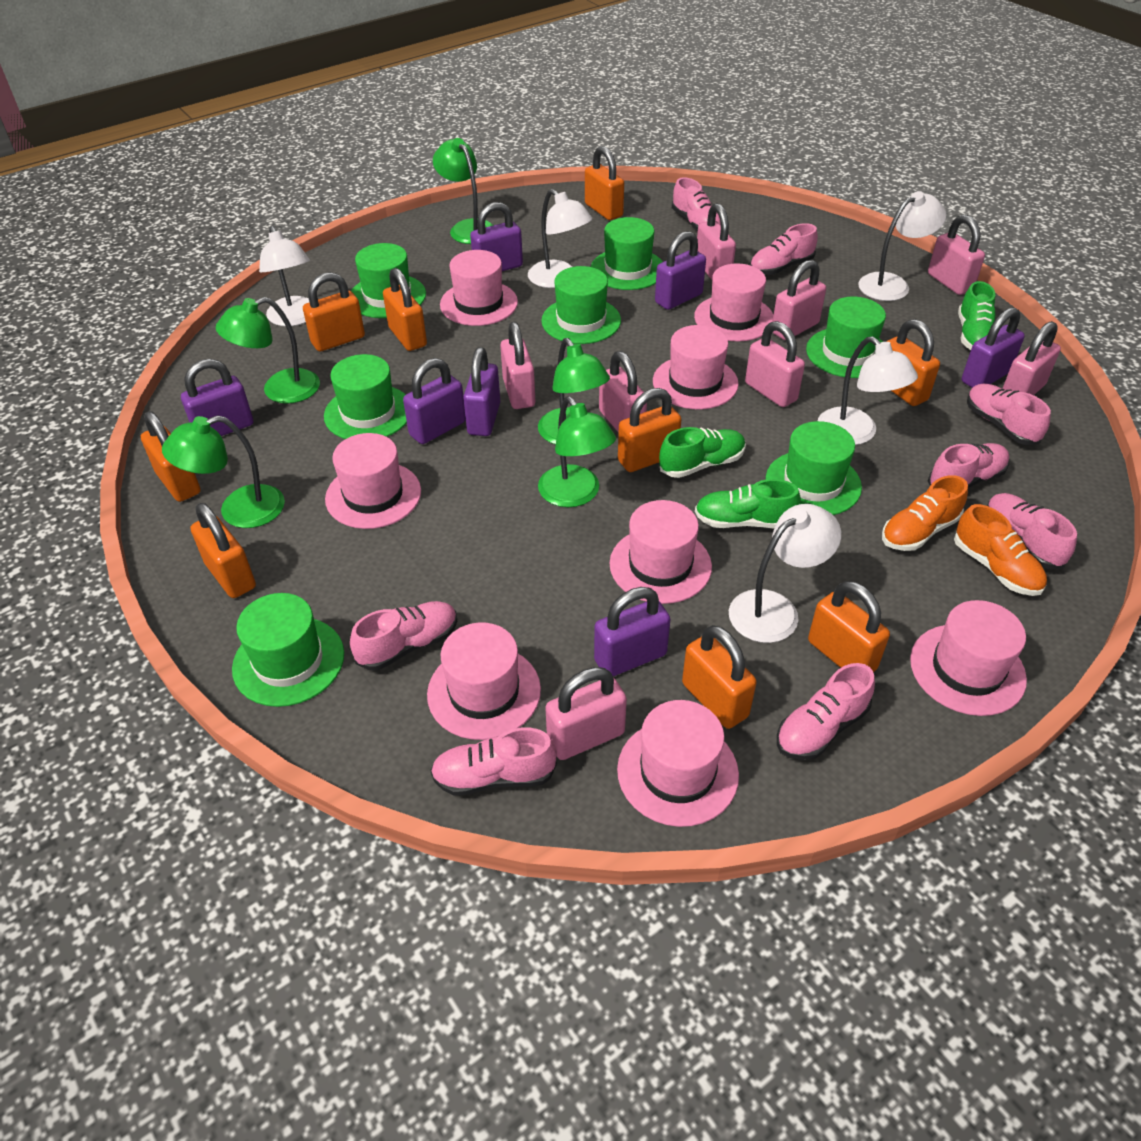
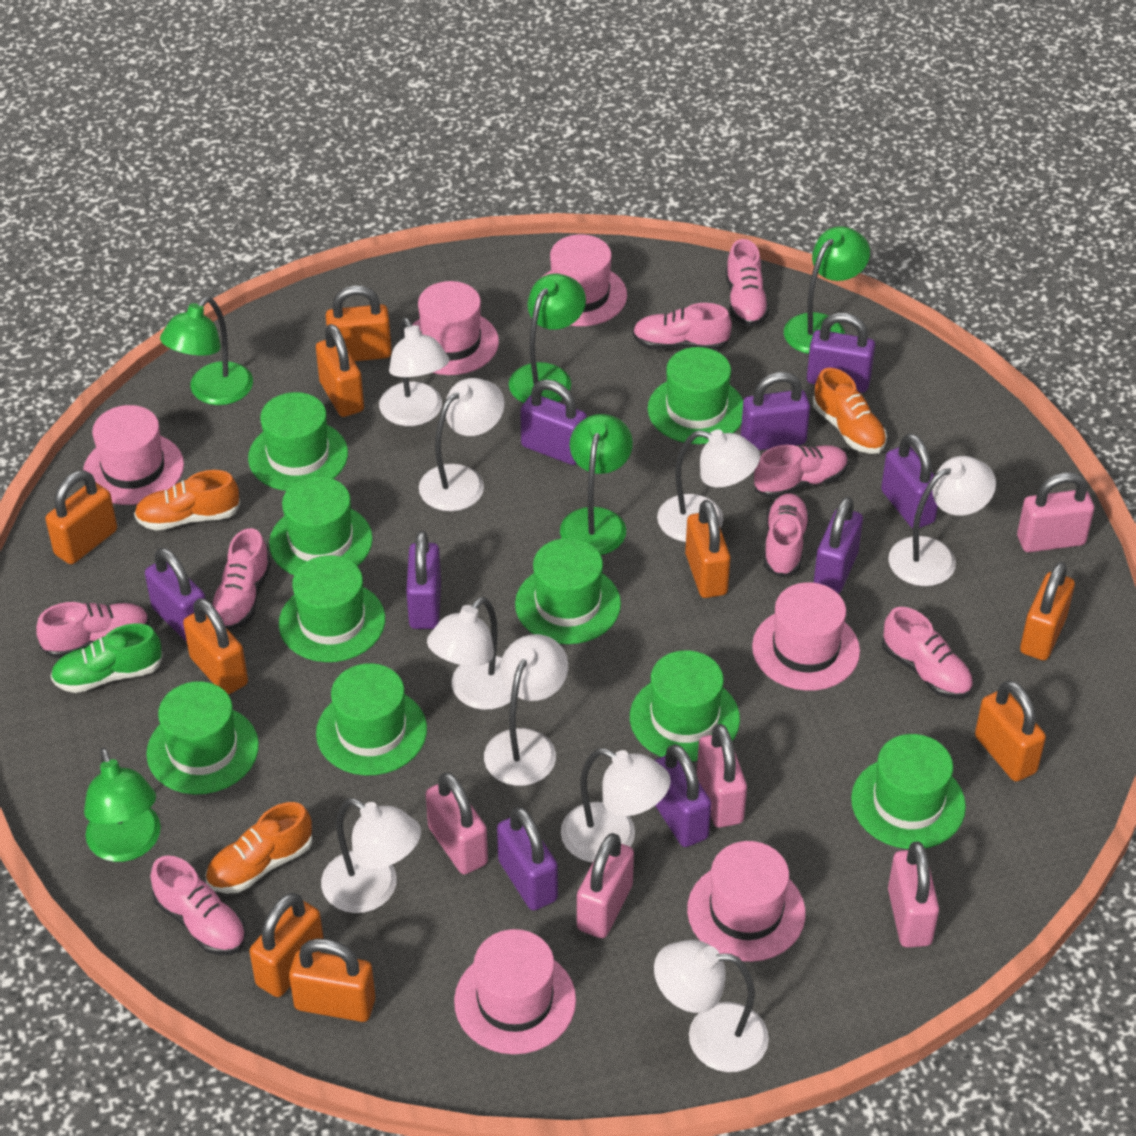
green hat: [232,593,344,707] [324,354,407,439] [351,243,426,318] [541,266,621,344] [591,217,663,290] [766,421,862,515] [806,297,886,378] = 7 -> [146,681,259,794] [248,392,348,491] [269,476,373,575] [279,555,385,662] [316,663,427,775] [515,538,621,644] [630,650,740,762] [648,347,743,444] [851,734,966,849] = 9
green shoe: [659,427,746,478] [695,479,801,528] [958,281,995,350] = 3 -> [51,623,163,693] = 1
orange shoe: [882,475,968,551] [954,504,1047,596] = 2 -> [134,470,240,531] [205,802,313,894] [813,368,887,454] = 3
pink hat: [325,433,421,529] [427,622,541,740] [440,250,518,326] [610,500,712,604] [617,700,739,827] [653,325,739,409] [694,263,773,341] [910,600,1027,716] = 8 -> [83,405,184,505] [412,281,499,375] [454,929,576,1054] [544,234,627,326] [687,841,806,962] [752,582,860,691] = 6
pink padlock: [500,322,535,409] [545,667,627,760] [599,351,647,433] [697,203,736,280] [745,321,805,407] [772,260,826,340] [928,215,985,295] [1002,321,1061,395] = 8 -> [426,772,488,875] [577,833,634,938] [697,724,747,828] [888,841,939,948] [1017,472,1094,552] = 5
purple padlock: [181,359,253,436] [403,358,466,444] [463,347,500,436] [470,202,523,271] [594,587,670,676] [655,231,706,310] [962,307,1025,388] = 7 -> [145,548,206,642] [406,531,441,629] [497,807,558,910] [520,380,587,465] [655,744,711,847] [741,372,810,450] [807,313,875,393] [814,496,863,594] [881,433,938,528] = 9
white lamp: [259,226,310,327] [528,189,592,288] [729,504,841,643] [818,337,918,445] [858,191,946,301] = 5 -> [321,798,421,913] [379,317,449,426] [419,378,505,511] [427,597,511,710] [484,634,568,786] [561,748,671,862] [654,940,769,1072] [657,429,760,542] [888,456,996,586] = 9

